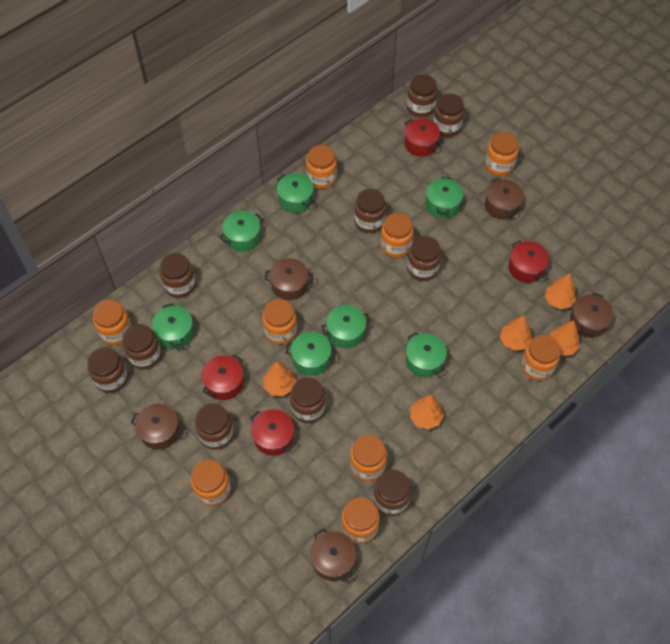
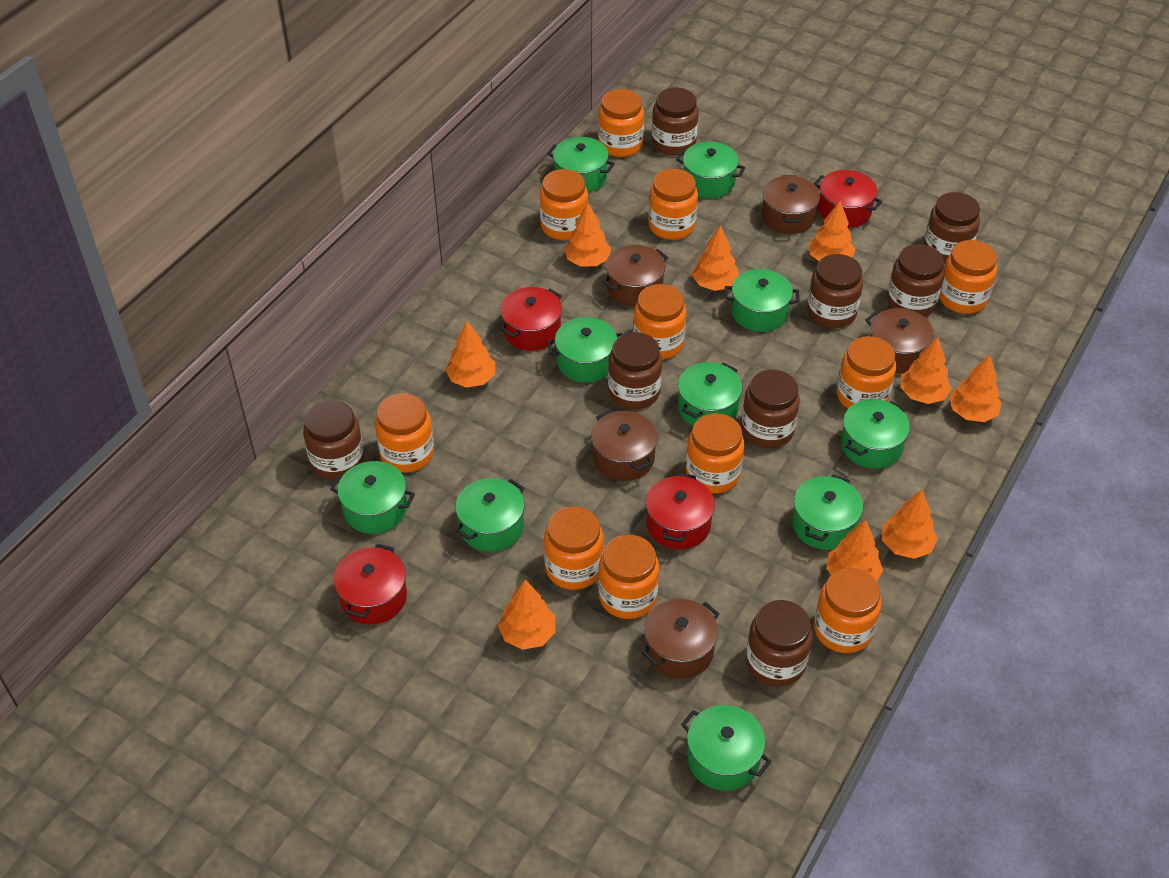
brown jar: [87,347,128,393] [122,324,161,370] [159,253,196,298] [195,404,234,450] [290,377,326,423] [354,189,386,233] [373,470,412,516] [407,74,437,118] [407,236,441,281] [433,94,464,137] = 10 -> [303,400,364,480] [608,332,662,409] [652,87,698,156] [741,369,800,448] [746,600,813,687] [807,254,863,328] [887,244,945,317] [924,192,980,264] = 8
green pot: [152,303,194,349] [220,211,263,252] [277,173,314,213] [286,332,337,376] [321,305,371,348] [406,332,447,378] [426,177,463,218] = 7 -> [330,461,415,534] [455,478,525,552] [547,137,615,192] [547,317,623,382] [676,142,745,198] [678,362,742,426] [681,705,771,791] [725,269,799,332] [792,474,863,550] [841,399,910,469] = 10
orange jar: [93,300,132,345] [191,460,231,506] [262,299,297,345] [306,145,337,189] [341,497,380,544] [350,435,387,481] [380,213,414,258] [485,132,519,176] [521,335,560,381] = 9 -> [375,393,434,473] [540,169,588,240] [544,506,604,590] [598,89,644,157] [598,535,659,619] [633,284,686,359] [648,169,698,240] [686,413,744,493] [814,568,881,653] [837,336,896,409] [939,240,997,314] = 11
orange tree: [263,362,296,396] [410,395,444,430] [500,315,532,351] [545,273,576,309] [549,320,580,356] = 5 -> [445,321,495,388] [498,580,556,650] [564,203,611,267] [692,225,739,291] [809,201,856,261] [826,519,883,582] [882,490,938,559] [900,337,952,404] [949,355,1002,422] = 9

